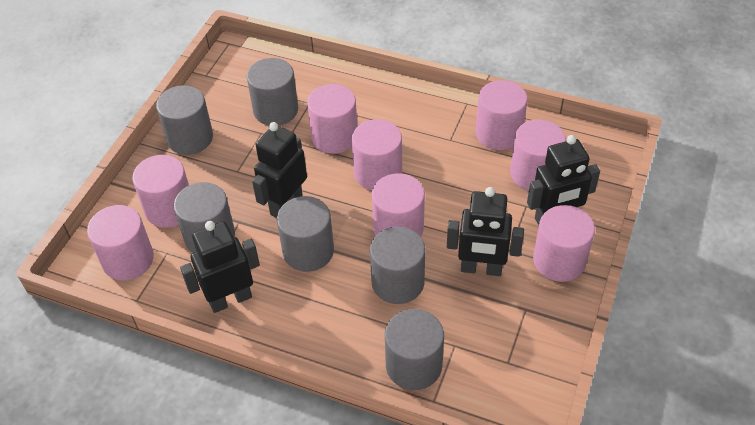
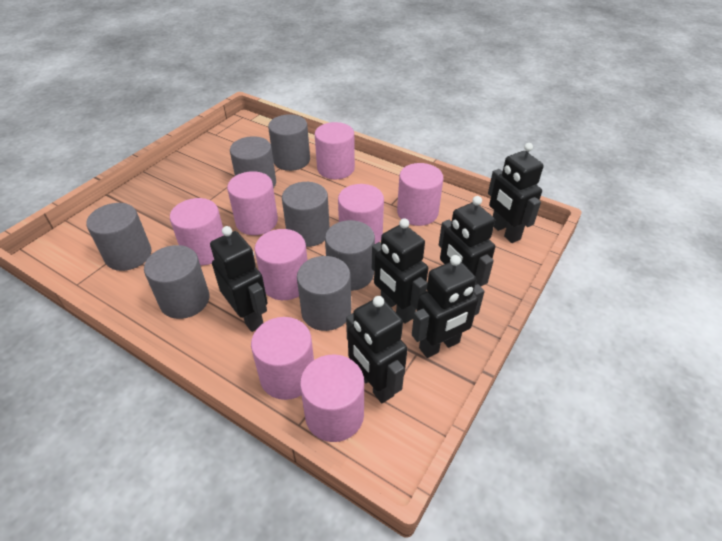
black robot: [180,221,260,313] [252,122,307,218] [447,187,524,276] [527,135,600,225] = 4 -> [210,226,267,332] [346,296,407,403] [372,218,428,324] [412,255,485,358] [439,196,495,286] [488,143,544,243] = 6
grey cylinder: [156,85,213,155] [174,182,235,253] [247,58,298,126] [277,196,334,272] [370,227,425,304] [385,309,444,390] = 6 -> [86,203,152,271] [144,245,209,319] [230,136,276,188] [268,114,310,171] [282,182,330,247] [297,256,351,331] [325,220,375,291] = 7

